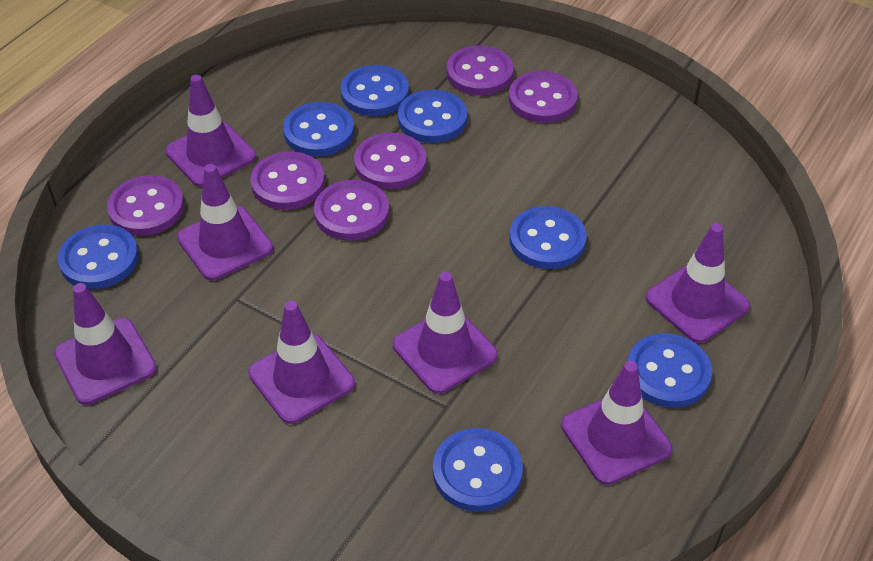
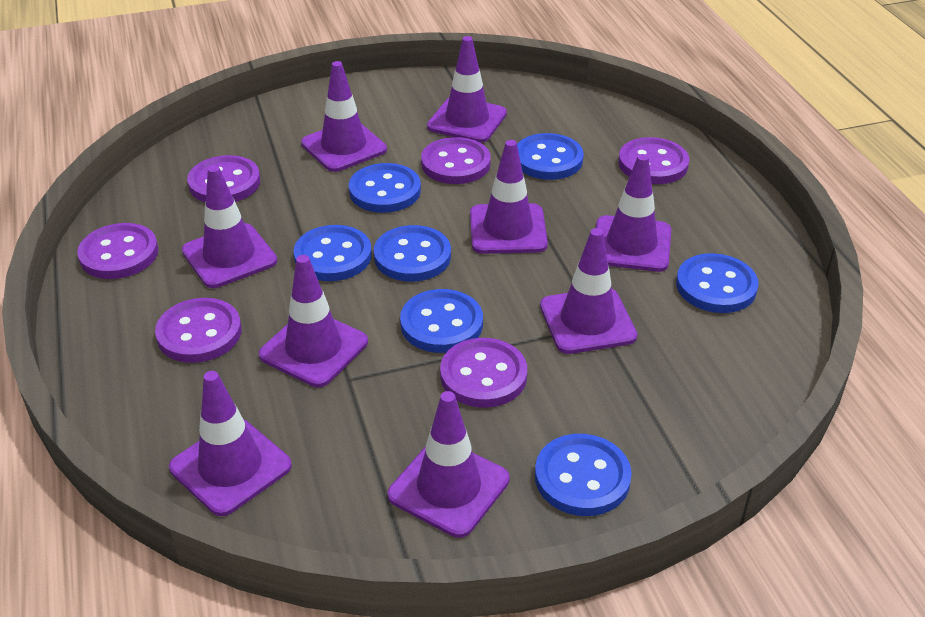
purple traffic cone: [54,283,157,405] [165,75,256,187] [177,164,273,280] [248,301,355,424] [393,272,498,394] [561,361,673,485] [646,223,750,343] = 7 -> [169,371,292,516] [182,165,277,288] [259,255,368,387] [301,61,387,172] [388,391,510,538] [427,36,507,143] [470,140,548,254] [540,228,637,354] [596,154,671,272] = 9

